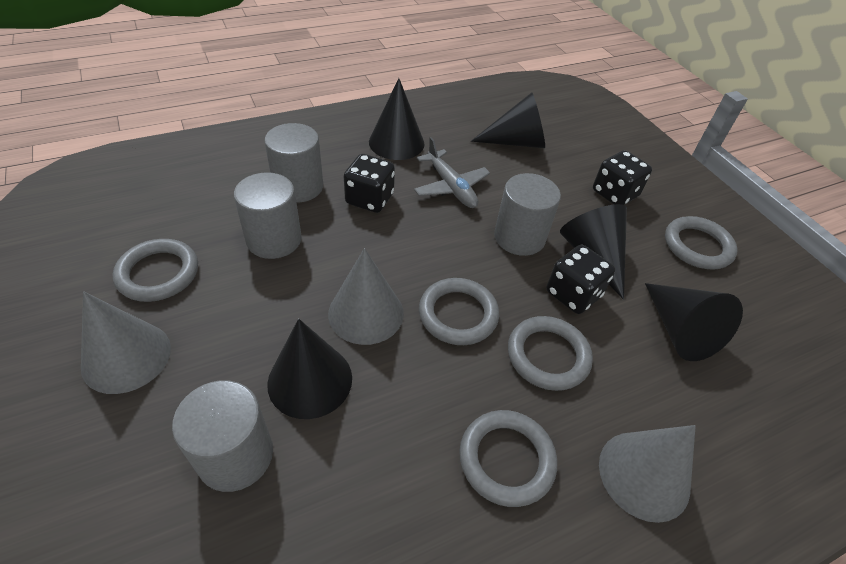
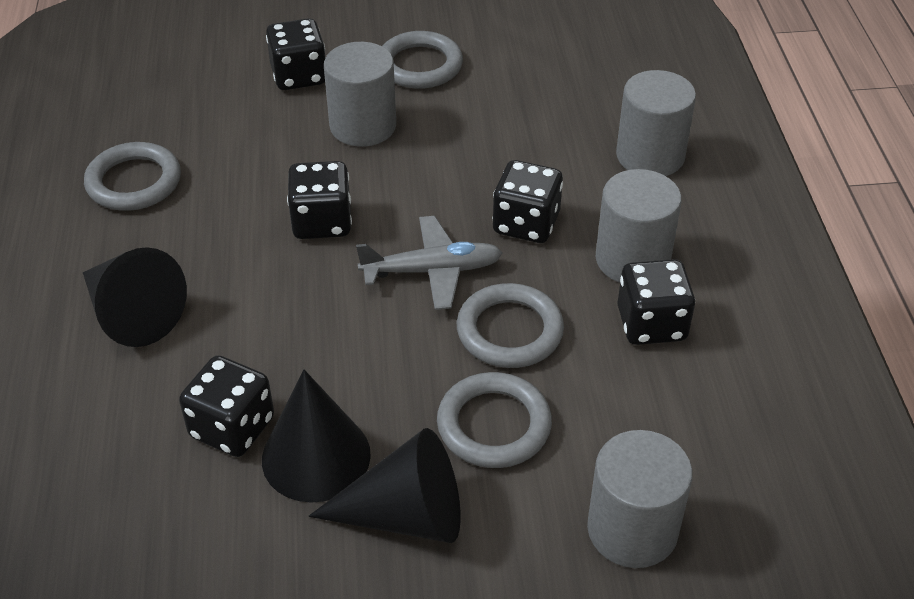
black cone: [267,319,352,419] [369,78,424,160] [471,92,545,148] [560,204,627,300] [645,283,743,361] = 5 -> [83,247,187,347] [262,369,371,503] [309,428,461,543] = 3
black dice: [344,154,395,213] [546,245,615,314] [593,150,652,205] = 3 -> [179,355,274,457] [266,18,325,90] [287,161,352,239] [492,160,563,243] [617,259,695,345] = 5
grey cone: [81,291,171,394] [328,248,404,345] [599,425,696,523] = 3 -> none = 0
grey ring: [112,239,198,302] [419,278,499,345] [459,410,557,507] [508,316,593,391] [665,216,738,270] = 5 -> [84,142,181,211] [382,31,463,89] [437,372,552,468] [457,283,564,368] = 4

